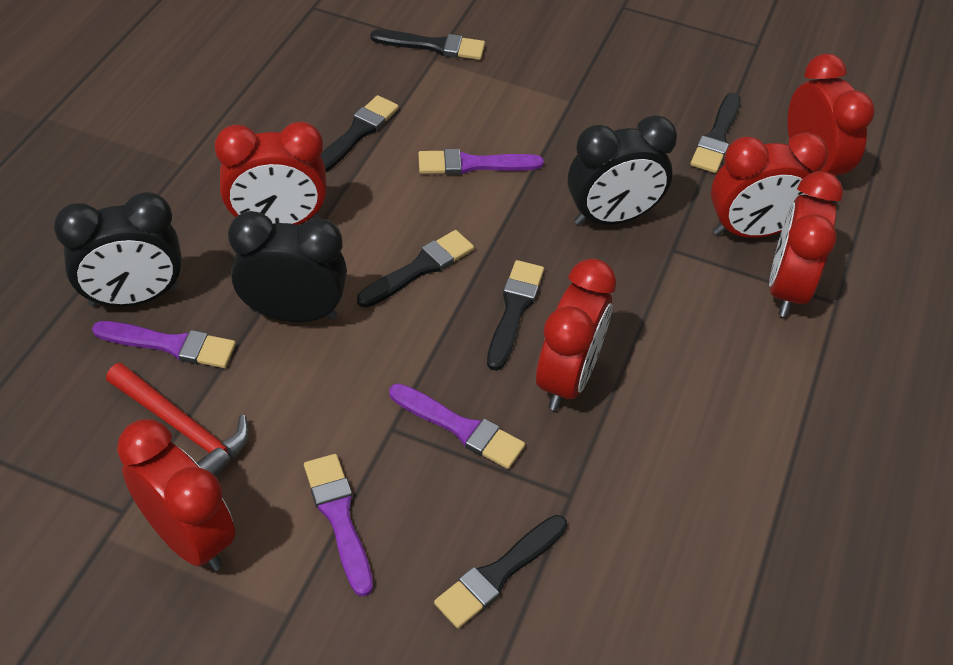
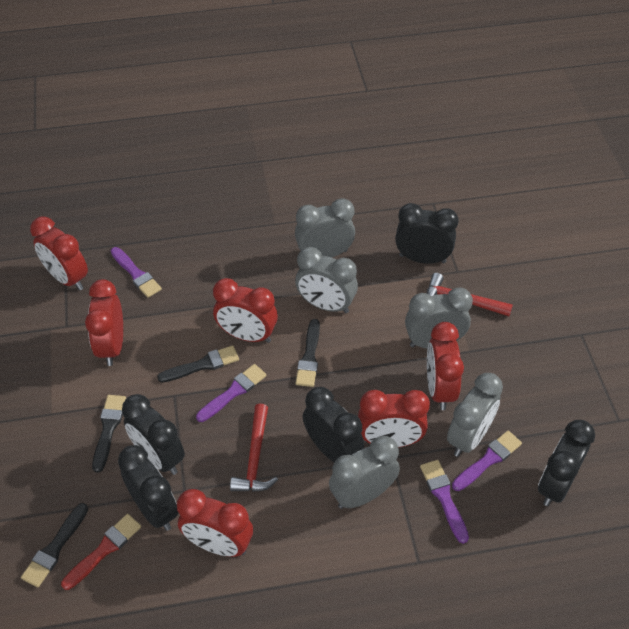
black brush: [321,95,399,172] [357,230,474,308] [370,30,485,60] [434,515,567,628] [487,260,544,371] [691,93,741,173] = 6 -> [21,503,88,588] [92,395,126,473] [157,346,239,383] [296,319,320,387] = 4
black clock: [54,192,182,307] [228,211,347,322] [568,115,677,225] = 3 -> [118,445,178,531] [122,394,185,475] [302,387,364,462] [395,203,458,264] [538,420,595,506] = 5
grey clock: none = 0 -> [295,198,355,258] [295,247,358,313] [329,436,400,509] [405,287,473,348] [447,373,503,457] = 5
red brush: none = 0 -> [61,514,141,590] = 1
red hammer: [106,363,249,477] = 1 -> [230,404,278,492] [427,273,513,316] = 2

